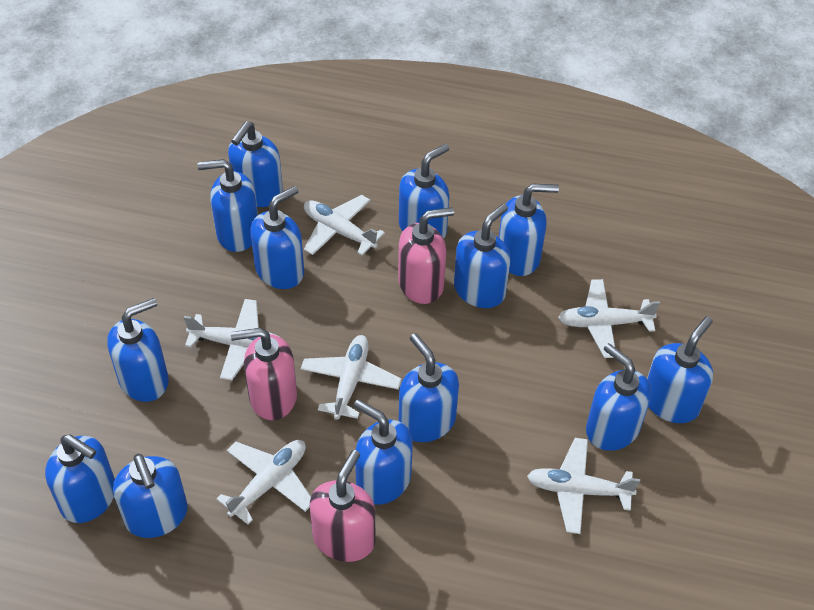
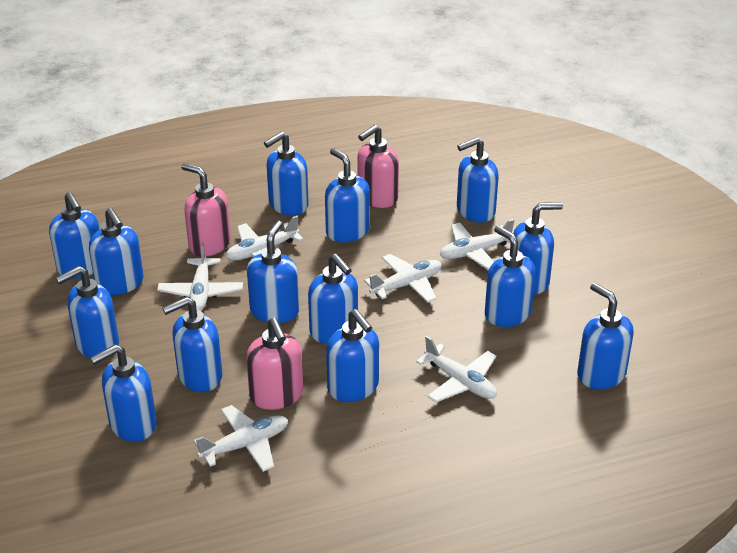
blue soap dispenser: [45,434,115,523] [107,298,169,402] [113,454,188,538] [197,159,258,252] [228,121,283,207] [250,186,304,289] [354,399,413,505] [399,144,449,239] [399,333,459,442] [454,204,510,308] [499,184,559,276] [586,343,651,451] [647,316,713,423] = 13 -> [49,192,100,278] [56,266,119,358] [89,208,144,295] [90,345,157,442] [162,297,222,392] [247,221,300,323] [264,131,309,216] [308,254,358,344] [325,148,370,242] [326,309,379,402] [457,137,499,223] [485,225,536,327] [514,202,563,294] [577,283,634,389] = 14

